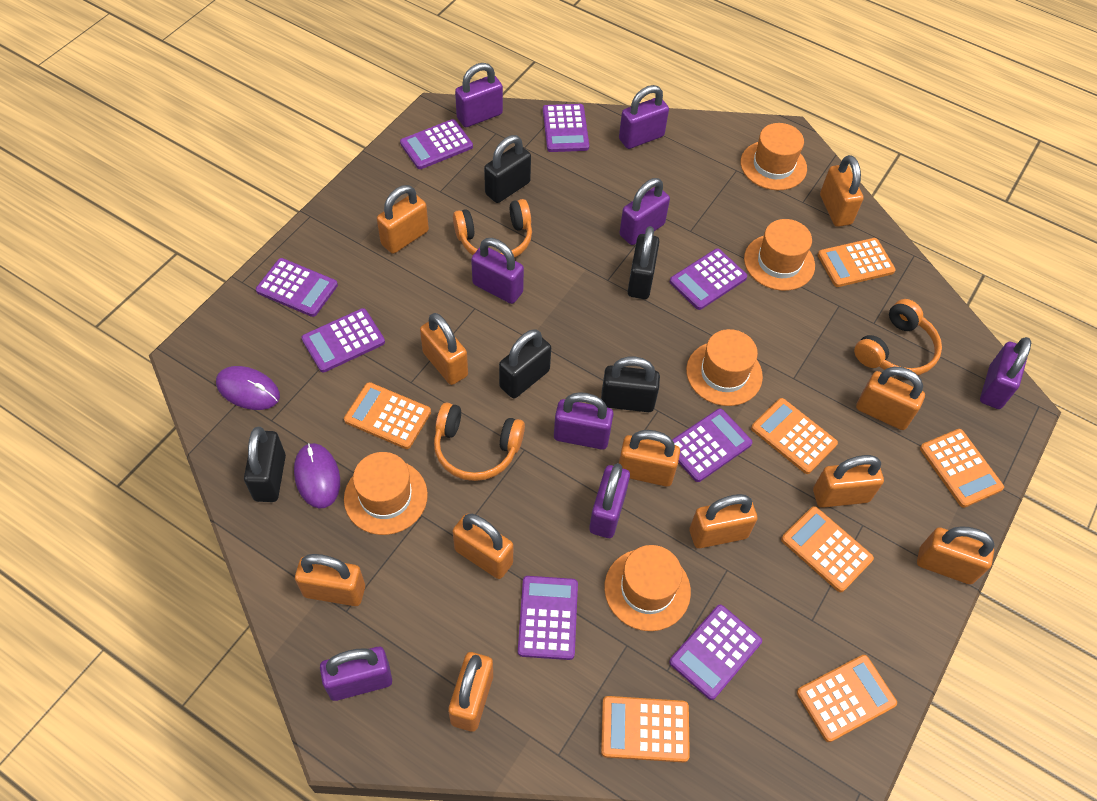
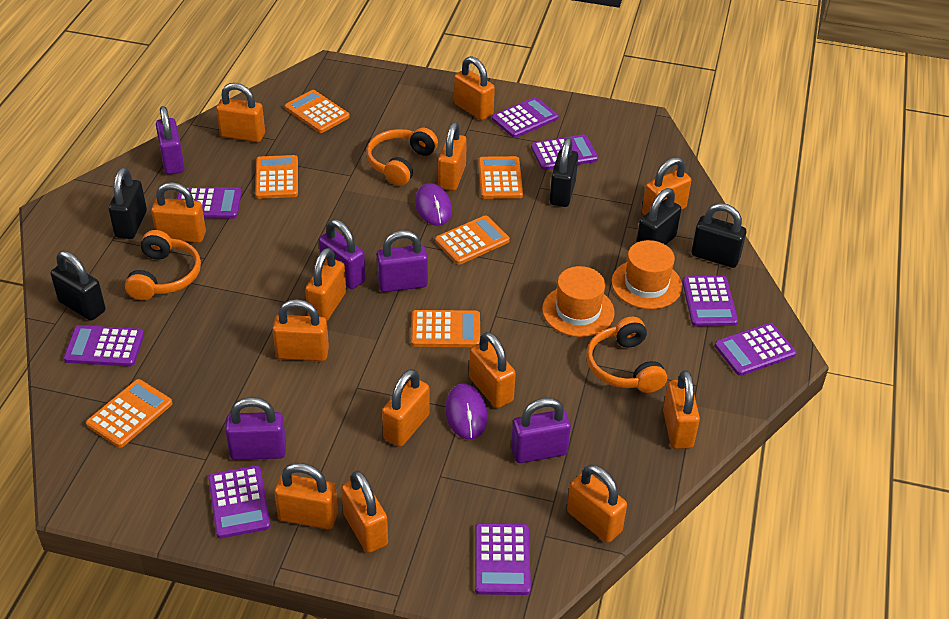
orange calculator: [344,382,431,449] [601,696,690,763] [751,398,838,474] [781,506,874,592] [797,655,897,742] [818,238,896,287] [920,429,1004,508] = 7 -> [86,379,172,448] [255,155,298,199] [285,90,350,133] [411,310,480,347] [435,215,510,265] [478,156,523,199] = 6
orange hat: [344,452,428,535] [604,545,691,631] [686,329,763,406] [741,123,807,190] [744,219,815,291] = 5 -> [542,266,614,337] [611,240,682,309] = 2
orange padlock: [295,554,365,606] [377,185,429,254] [420,313,468,385] [448,652,493,731] [453,514,513,579] [619,430,680,487] [690,494,757,548] [813,455,884,508] [820,155,864,227] [856,367,925,430] [917,526,995,585] = 11 -> [151,182,206,243] [216,83,265,142] [272,299,329,361] [274,463,338,529] [305,248,346,321] [341,470,388,553] [382,369,430,447] [438,122,467,191] [454,56,495,120] [469,332,516,408] [567,465,627,543] [642,157,691,215] [663,370,700,449] = 13
purple padlock: [320,647,392,701] [455,63,503,127] [471,238,524,304] [554,392,614,450] [589,463,630,538] [619,85,669,149] [619,178,670,245] [980,337,1031,409] = 8 -> [156,106,185,175] [225,397,286,460] [319,219,366,289] [377,230,428,292] [511,398,571,463] = 5

